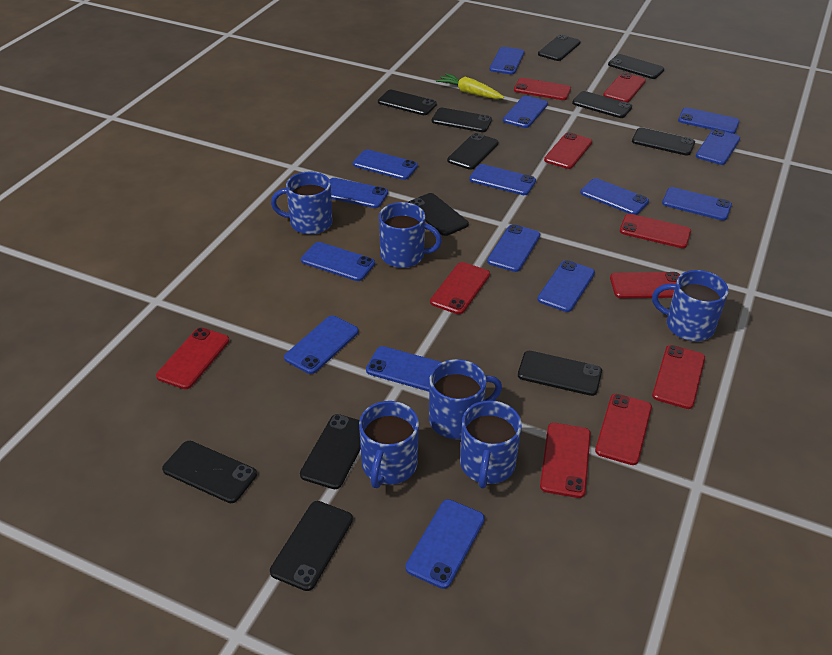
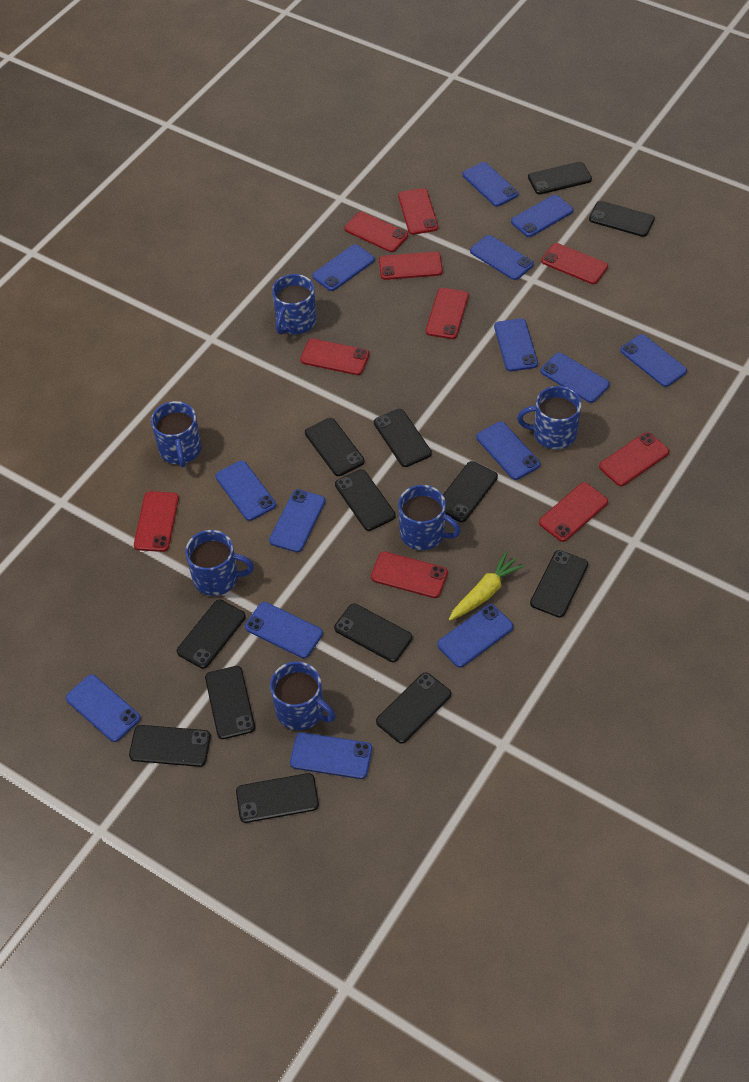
black phone: [162,441,257,503] [270,501,353,591] [300,414,361,489] [378,90,437,115] [408,193,469,236] [432,108,492,132] [447,133,498,170] [518,351,602,396] [538,34,581,61] [572,91,632,118] [608,54,664,79] [632,127,695,156] = 12 -> [129,725,211,767] [177,600,246,669] [205,666,255,739] [236,773,319,823] [305,418,364,476] [334,604,412,662] [335,469,396,531] [374,409,432,467] [376,672,451,744] [443,461,498,522] [528,162,592,194] [530,550,588,618] [589,201,655,237] = 13
blue phone: [284,315,359,374] [301,242,375,281] [329,178,388,208] [353,149,418,180] [366,346,442,392] [405,499,485,589] [469,164,536,195] [487,224,540,272] [490,47,525,74] [503,96,548,128] [537,260,595,312] [580,178,649,215] [662,187,732,221] [678,107,740,134] [696,129,740,165] = 15 -> [66,674,141,742] [215,461,276,521] [245,602,323,658] [269,489,325,553] [290,732,372,779] [312,244,375,291] [437,604,514,668] [462,162,518,207] [470,235,534,280] [476,421,540,480] [494,318,538,371] [511,195,573,237] [540,353,610,403] [620,334,687,387] = 14

